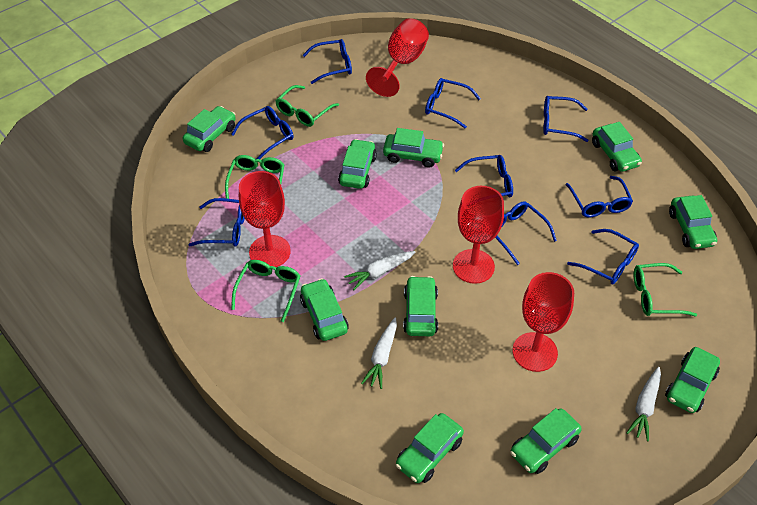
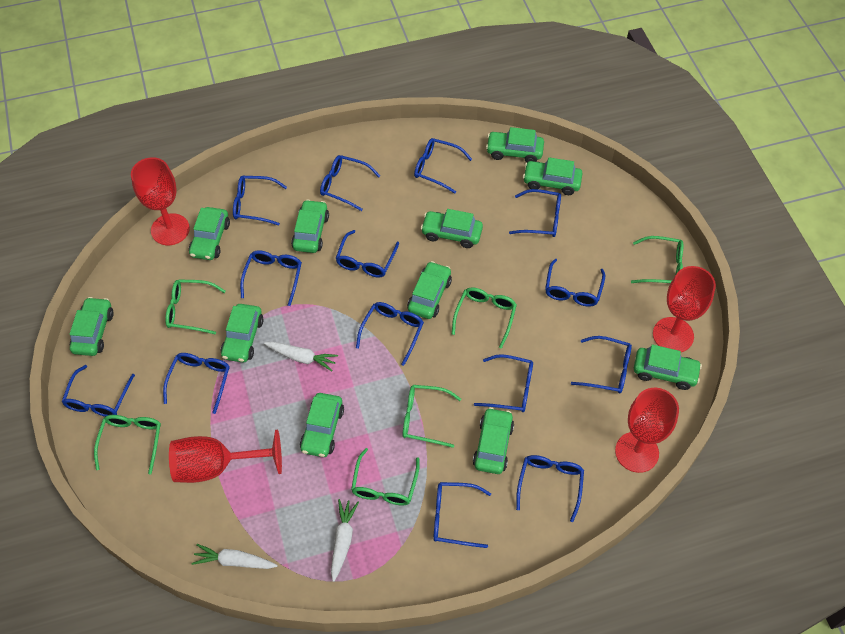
blue glasses: [188,198,245,246] [231,106,293,159] [303,39,352,84] [425,78,481,129] [455,155,513,198] [495,201,557,265] [543,96,589,142] [565,176,633,218] [567,229,639,285] = 9 -> [62,365,135,417] [163,353,230,414] [233,176,287,226] [240,250,302,306] [320,155,380,211] [335,230,399,277] [356,302,424,366] [414,138,472,193] [433,482,491,548] [474,354,533,412] [509,189,561,237] [516,455,584,522] [545,259,605,307] [571,336,632,394] = 14
green car: [183,106,236,152] [300,278,348,341] [338,139,377,189] [383,128,444,168] [395,413,464,483] [403,276,438,336] [510,408,581,474] [592,122,642,172] [665,347,720,413] [669,195,717,249] = 10 -> [69,297,114,356] [189,207,230,260] [221,304,264,362] [291,199,329,253] [300,393,344,457] [407,261,452,319] [421,209,483,248] [473,407,514,474] [486,127,544,163] [523,157,583,195] [634,344,702,390] = 11
green glasses: [225,155,284,199] [231,260,300,322] [276,85,339,127] [634,263,697,316] = 4 -> [94,415,161,474] [165,279,226,335] [351,448,420,505] [403,385,461,448] [452,287,517,349] [631,236,683,283] = 6

